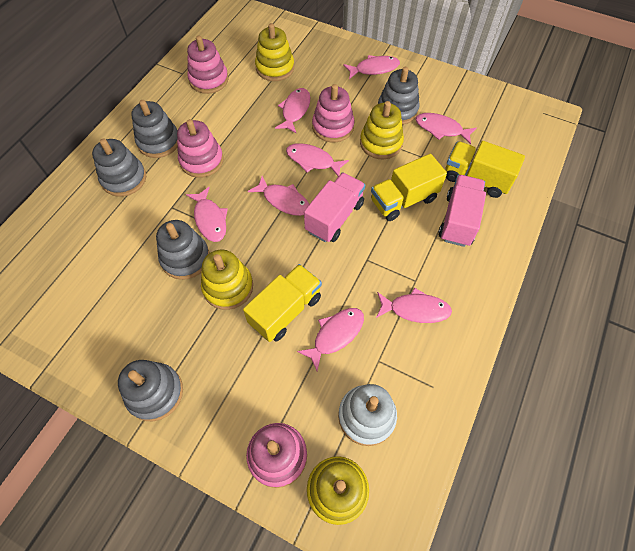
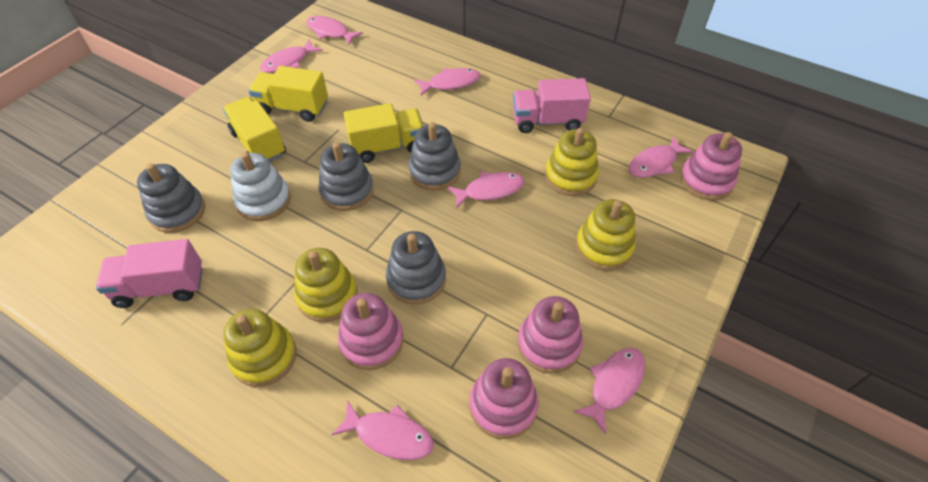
grey stacking toy: [92,139,146,197] [118,360,183,421] [131,100,178,158] [156,220,210,280] [378,67,420,125] = 5 -> [137,163,205,233] [318,142,374,211] [386,231,446,305] [408,122,461,191] = 4
pink fish: [186,187,228,242] [248,176,309,216] [275,88,310,134] [286,143,349,176] [297,308,364,371] [343,55,400,79] [376,287,452,323] [415,113,477,145] = 8 -> [260,39,323,73] [307,16,363,45] [331,400,434,460] [414,68,480,96] [448,172,525,208] [574,348,645,434] [629,136,693,178] = 7

